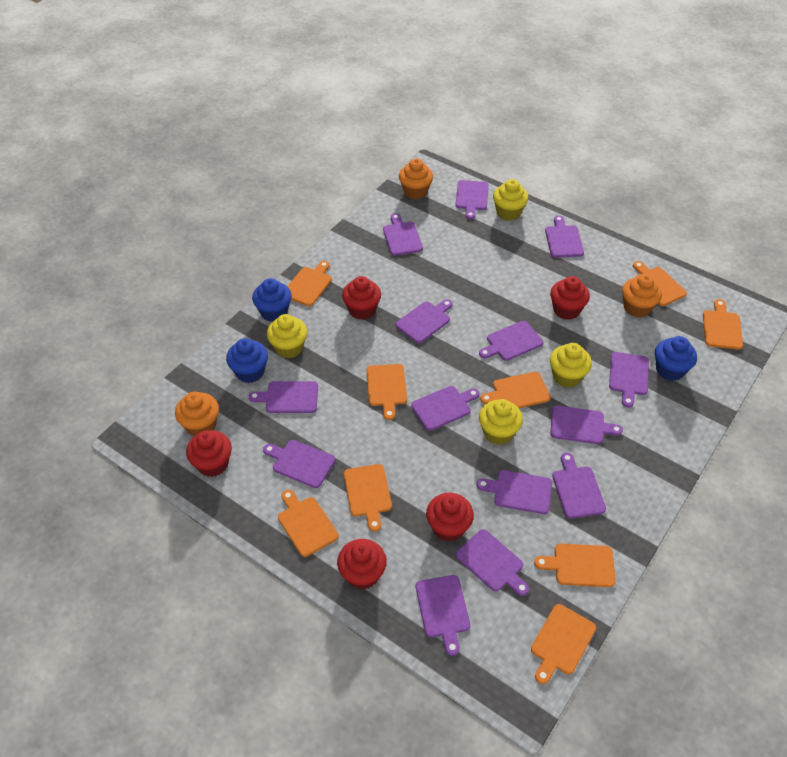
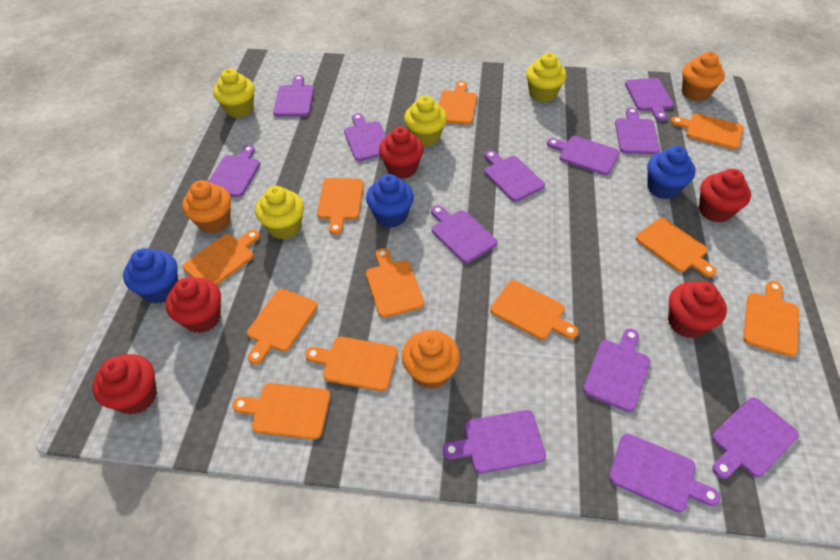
orange cutting board: [278,490,339,557] [287,261,332,306] [344,464,392,532] [367,364,407,420] [480,372,551,408] [531,604,596,684] [534,543,616,587] [633,261,687,306] [703,299,743,350] = 9 -> [183,230,260,285] [232,383,331,440] [247,289,318,365] [305,337,398,391] [317,178,364,235] [366,248,424,318] [439,81,477,125] [490,280,578,340] [636,218,716,277] [670,113,743,150] [743,281,799,357] = 11
purple cutting board: [249,381,318,413] [263,440,335,488] [383,213,423,256] [396,299,453,343] [411,386,479,431] [416,575,470,656] [455,180,489,219] [456,529,529,596] [476,470,552,514] [479,321,543,361] [545,215,584,257] [550,406,623,444] [552,452,606,519] [609,352,649,407] = 14 -> [208,145,260,197] [273,75,314,117] [344,113,386,161] [431,205,497,263] [443,410,546,474] [484,150,545,202] [547,136,620,175] [583,329,650,412] [609,433,720,513] [615,107,660,154] [625,78,673,121] [712,397,799,479] = 12

